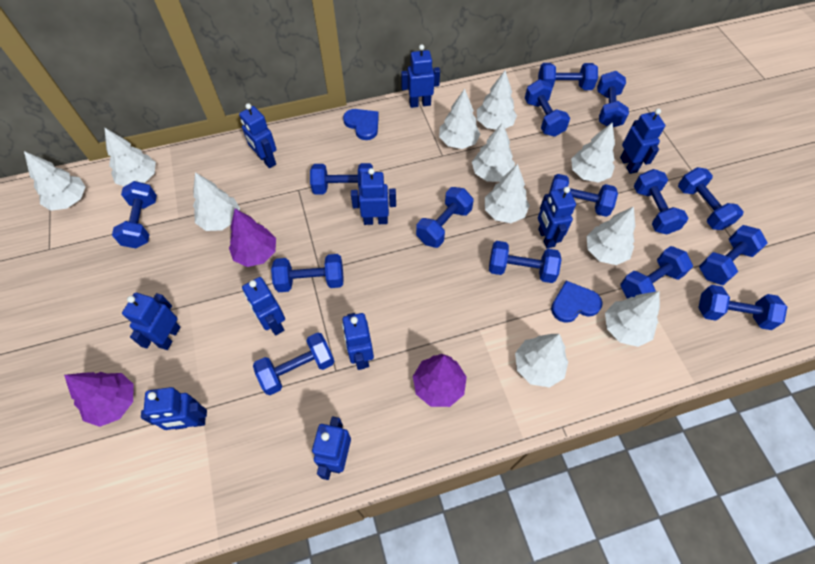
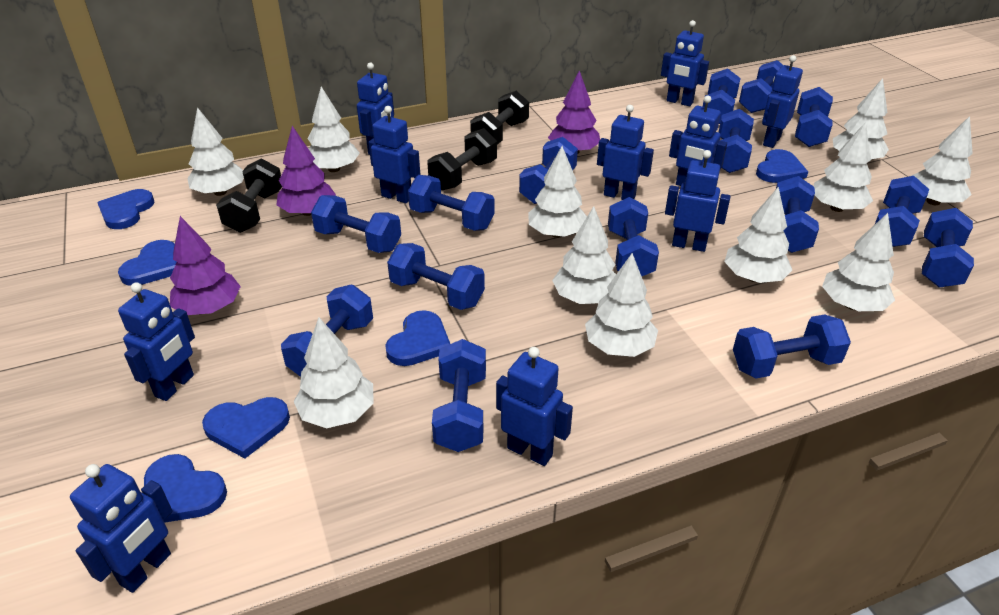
black dumbbell: none = 0 -> [216,158,282,233] [427,128,497,190] [470,91,529,145] = 3
blue heart: [343,109,379,140] [551,281,602,323] = 2 -> [97,189,154,229] [118,240,177,286] [144,454,227,523] [202,397,290,459] [385,310,450,366] [756,149,808,183] = 6

